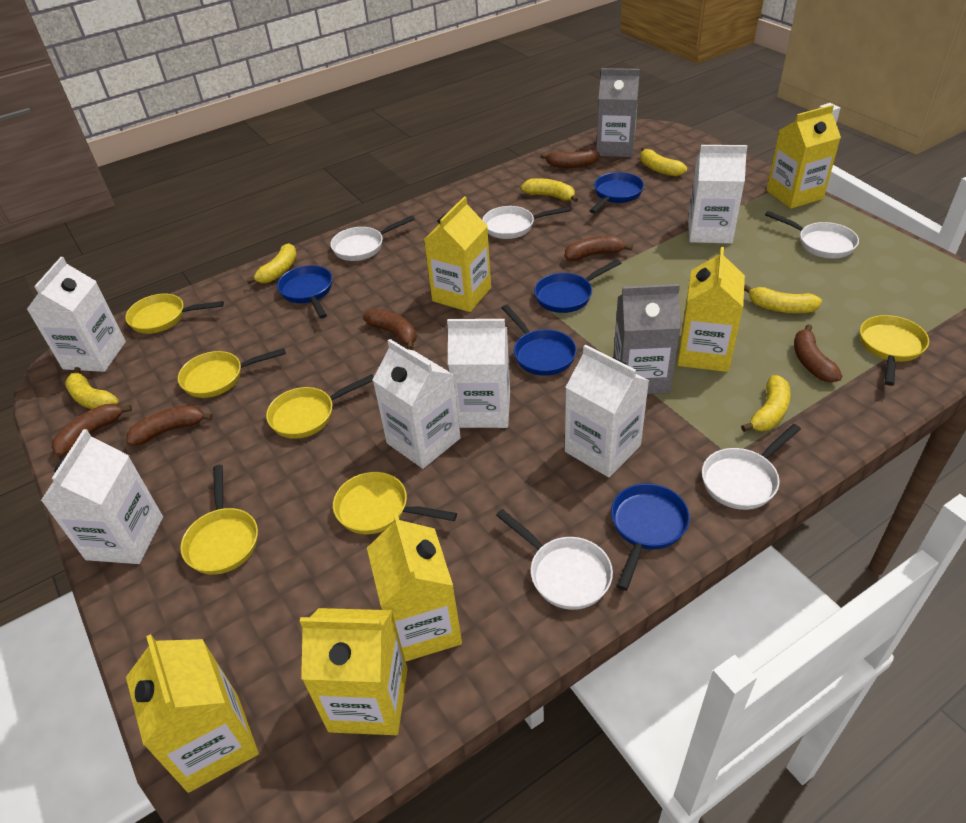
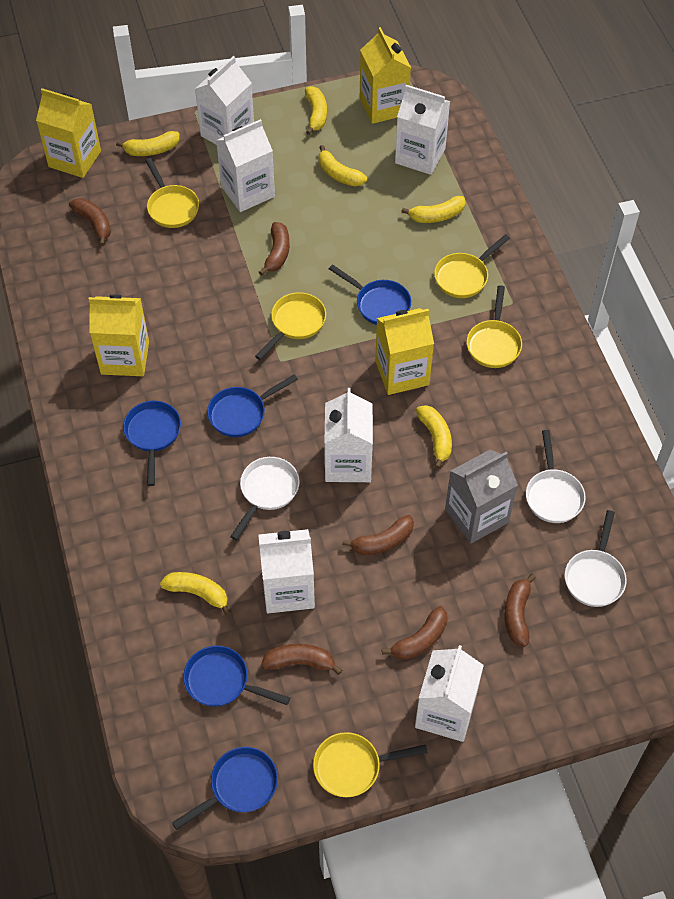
grey carton: [596,68,640,157] [613,284,681,394] = 2 -> [445,449,518,544] = 1
white pan: [330,216,415,261] [482,206,571,239] [496,509,613,610] [702,424,801,510] [765,211,859,258] = 5 -> [230,457,299,540] [526,430,586,523] [565,510,627,607] = 3
yellow carton: [126,634,259,793] [300,608,407,735] [367,513,462,661] [424,196,491,312] [677,247,745,372] [766,105,841,209] = 6 -> [36,88,101,178] [89,295,149,376] [360,27,411,124] [375,308,434,395] = 4
yellow pan: [125,294,224,334] [178,348,286,398] [180,465,258,575] [266,374,374,439] [333,472,457,534] [860,315,929,386] = 6 -> [145,158,199,228] [255,292,326,360] [313,732,428,797] [434,234,510,298] [467,285,522,368] = 5

